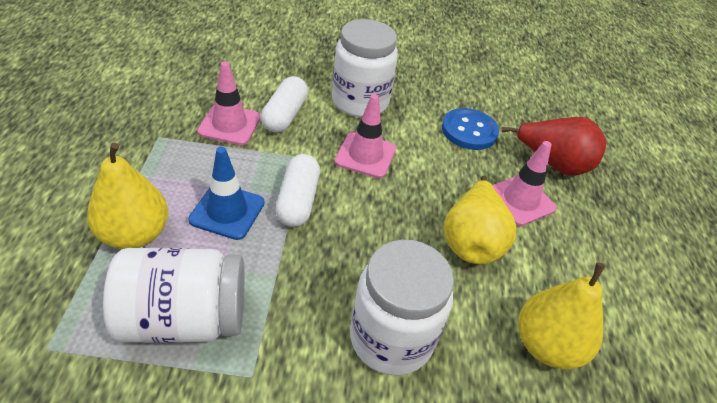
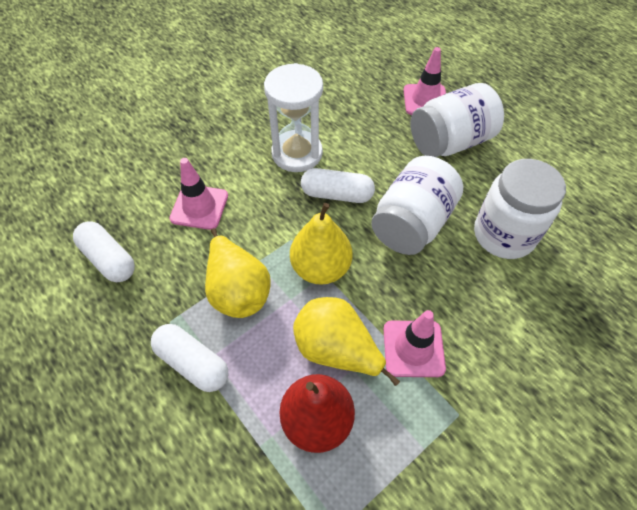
blue button: [442,108,499,150] = 1 -> none = 0
blue traffic cone: [188,147,265,240] = 1 -> none = 0
white capsule: [261,76,308,133] [275,154,320,227] = 2 -> [73,221,135,282] [151,324,229,392] [301,168,375,203] = 3
white hourglass: none = 0 -> [264,63,323,172] = 1

